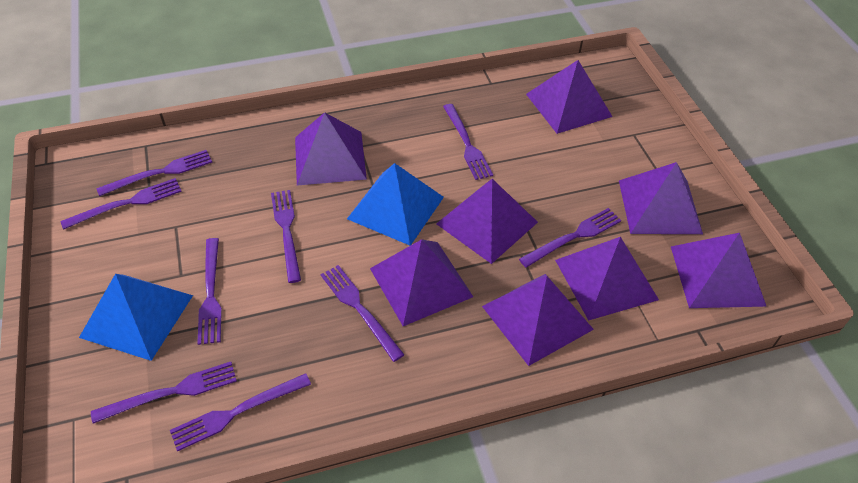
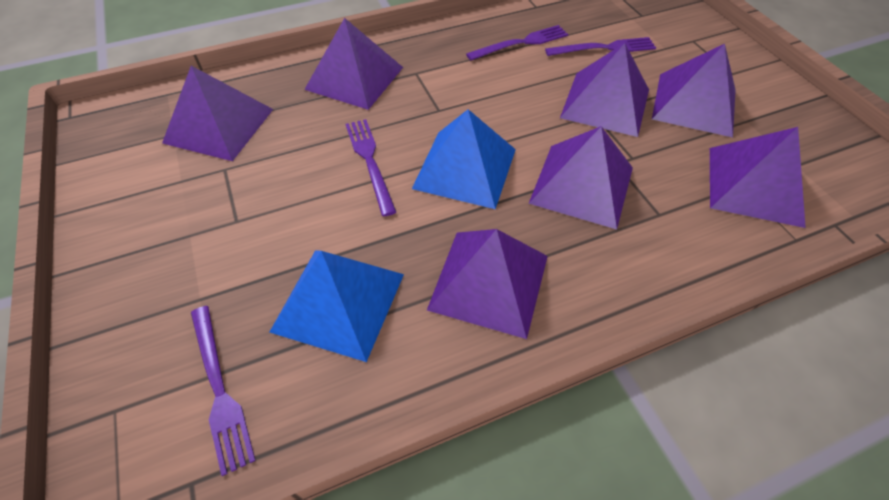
purple fork: [60,178,182,230] [91,362,237,424] [96,150,212,196] [170,373,311,451] [197,238,222,345] [271,190,301,283] [321,265,405,362] [443,104,493,180] [519,208,621,268] = 9 -> [191,306,256,476] [346,119,396,217] [466,25,568,61] [545,37,656,56] = 4
purple pyramid: [295,112,367,186] [370,239,473,326] [436,179,538,264] [482,274,594,366] [526,60,613,134] [555,237,659,321] [619,162,703,234] [671,233,767,308] = 8 -> [162,66,273,161] [304,18,403,110] [427,229,548,339] [529,126,633,229] [560,43,649,137] [652,44,736,138] [710,127,806,228] = 7

